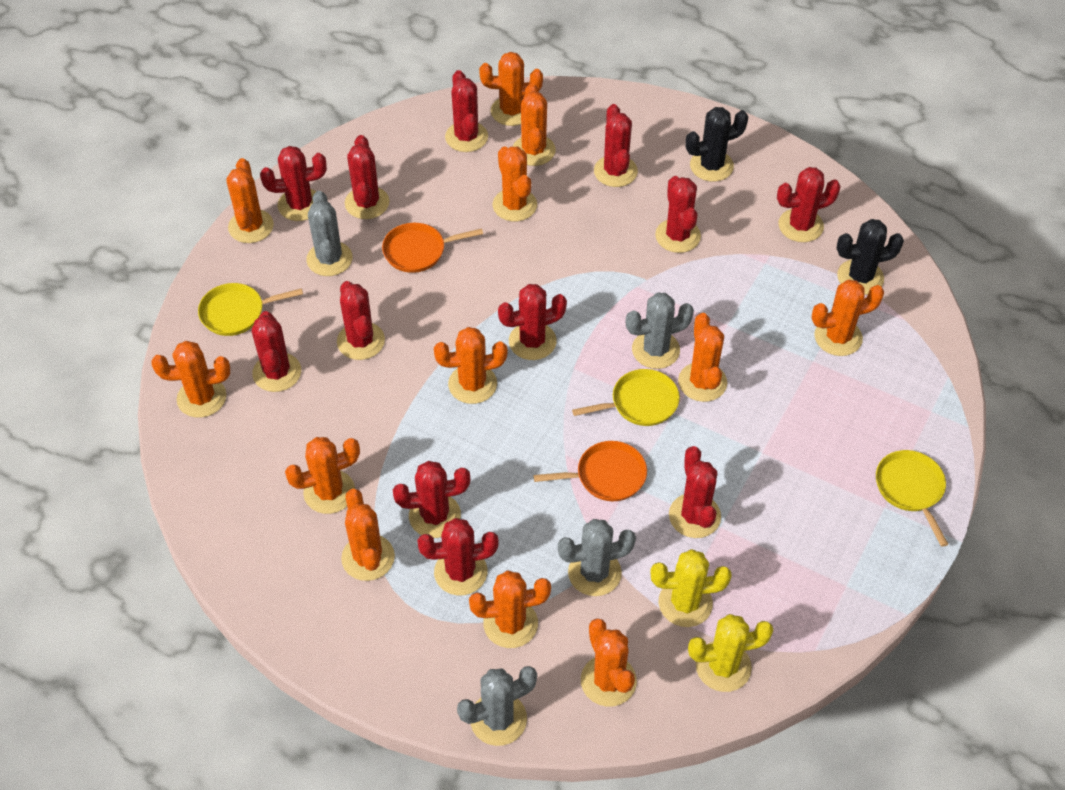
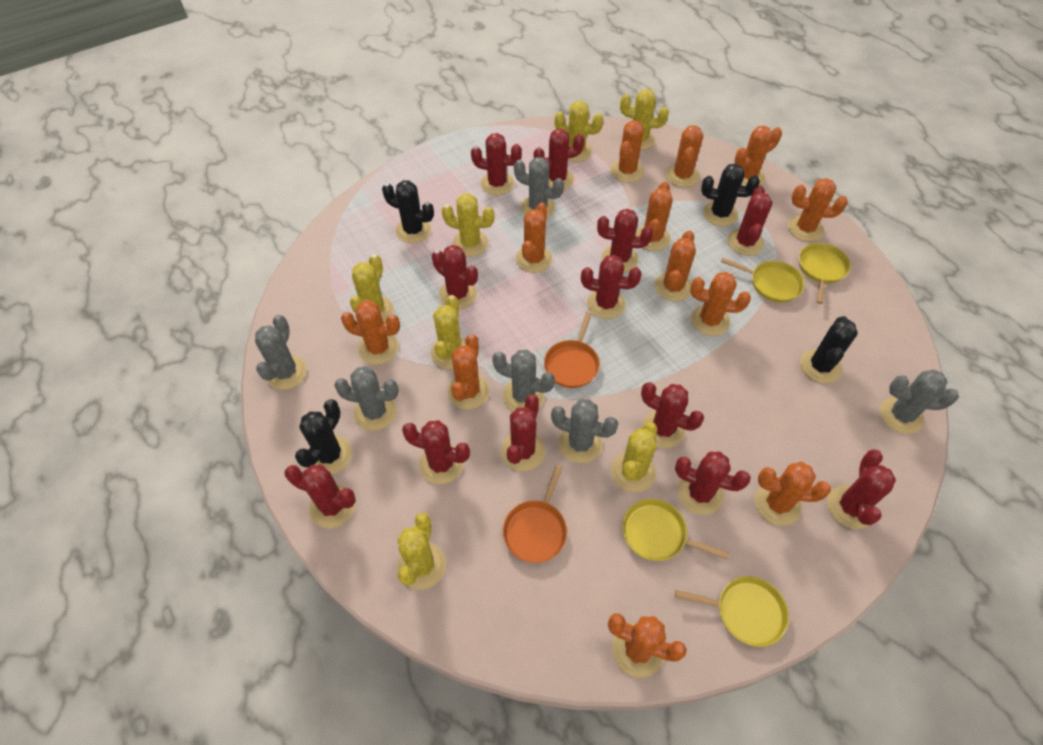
black cactus: [685,107,748,182] [836,219,904,295] = 2 -> [295,399,352,475] [382,180,434,243] [701,163,760,226] [800,316,858,383] = 4
grey cactus: [306,191,353,276] [457,666,537,746] [558,519,636,596] [626,293,694,369] = 4 -> [255,315,307,390] [334,366,399,431] [492,350,555,412] [514,157,564,218] [551,399,618,463] [880,370,959,434] = 6
yellow cactus: [650,549,732,627] [688,614,773,692] = 2 -> [350,254,394,322] [397,513,446,590] [431,295,466,370] [442,193,495,257] [554,101,603,162] [611,422,657,492] [620,89,669,150] = 7
yellow pan: [198,283,303,336] [572,369,680,426] [876,450,948,547] = 3 -> [622,499,729,561] [675,576,789,647] [721,258,805,302] [799,243,851,304] = 4

